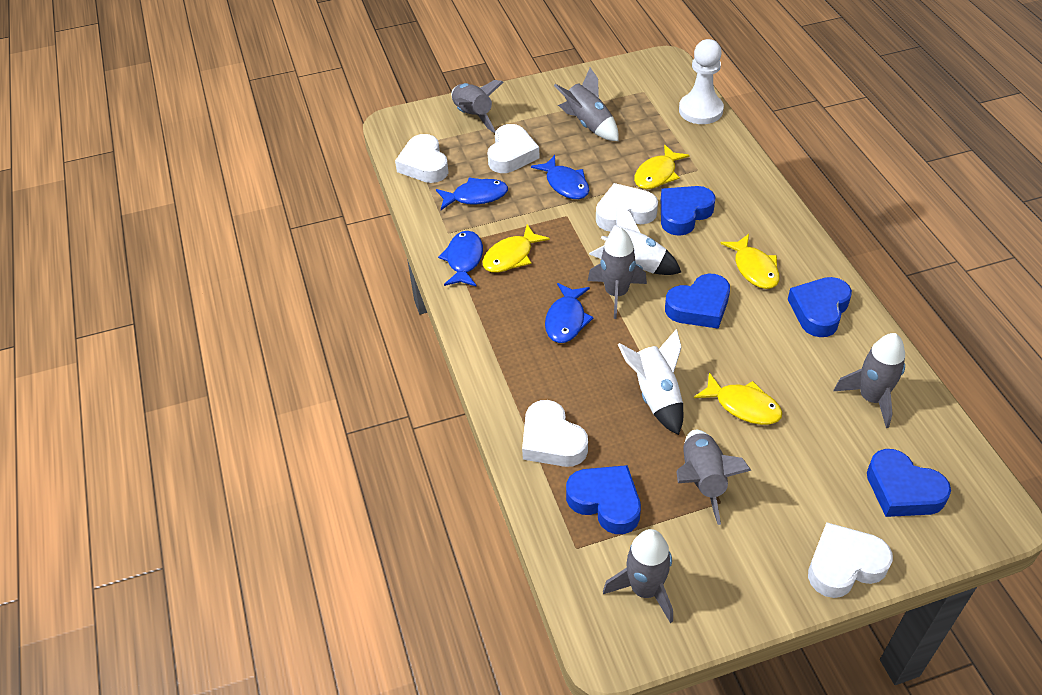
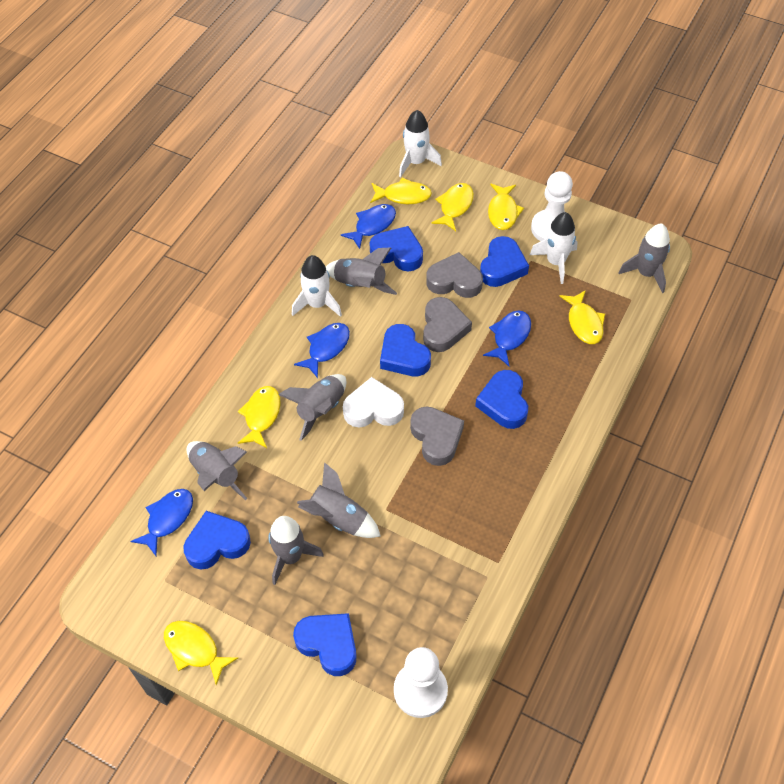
blue heart: [566,465,641,534] [661,186,715,236] [665,273,730,329] [788,277,852,337] [867,449,951,517] = 5 -> [183,511,251,569] [293,613,357,676] [370,226,423,271] [380,324,431,376] [475,370,528,429] [480,236,529,287] = 6
grey heart: none = 0 -> [410,406,464,466] [423,297,472,352] [426,252,483,298] = 3
white heart: [395,134,449,183] [488,124,539,173] [522,400,588,467] [596,183,658,232] [808,522,893,598] = 5 -> [343,377,404,428] = 1
white pawn: [679,39,724,124] = 1 -> [394,647,448,718] [531,171,573,241] = 2
white rocket: [589,203,681,275] [618,329,683,435] = 2 -> [292,255,342,317] [399,110,442,177] [530,212,578,284] = 3
yellow fish: [482,224,550,273] [634,145,690,189] [694,372,782,425] [720,234,780,289] = 4 -> [164,621,238,685] [238,386,281,448] [370,178,432,204] [431,183,474,231] [488,184,524,230] [559,290,605,344] = 6

